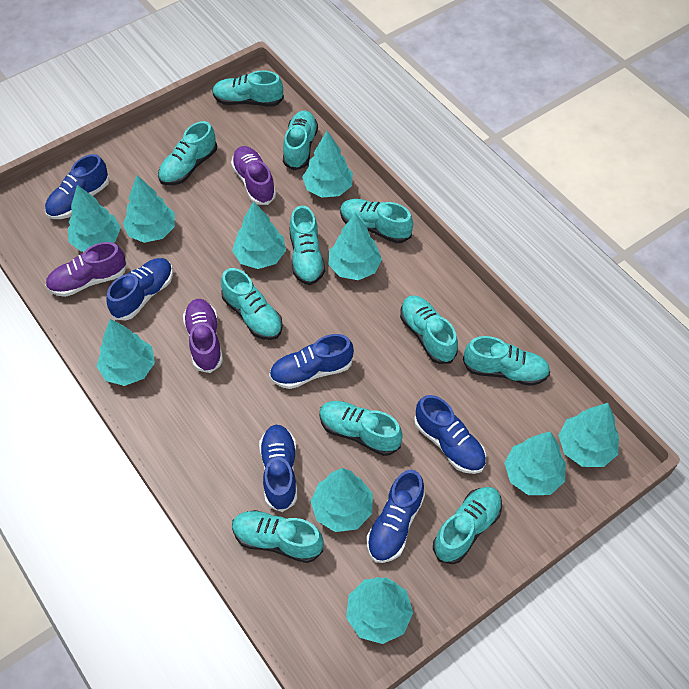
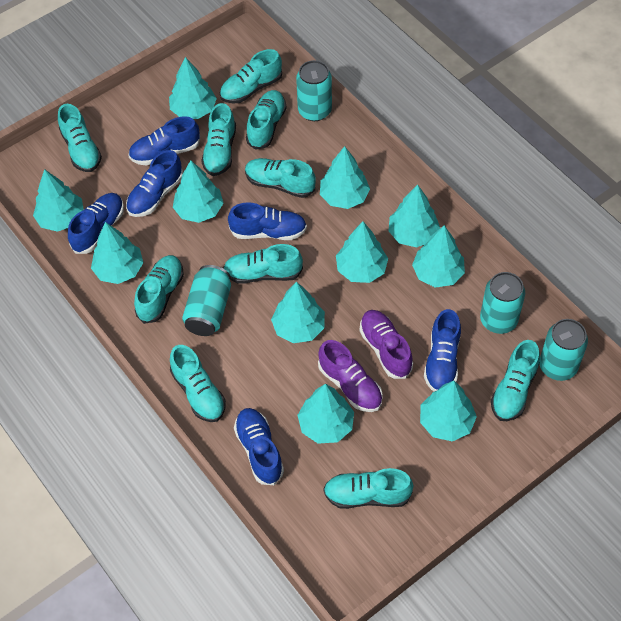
purple shoe: [45,242,127,297] [183,299,223,373] [231,146,276,205] = 3 -> [318,340,383,412] [359,310,413,379] = 2
turquoise can: none = 0 -> [182,265,231,336] [296,60,332,121] [480,272,525,334] [539,319,588,381] = 4
turquoise shoe: [158,121,217,185] [212,70,284,107] [221,268,283,340] [232,510,324,563] [283,111,318,170] [289,206,325,285] [319,401,403,456] [340,199,413,243] [400,295,458,364] [433,487,502,564] [463,336,550,386] = 11 -> [58,104,102,172] [134,255,184,324] [170,345,226,422] [201,103,236,176] [220,49,282,103] [223,244,303,284] [245,158,316,198] [246,90,286,150] [323,468,414,509] [491,340,540,421] = 10
turquoise tree: [68,185,121,252] [97,319,155,386] [123,175,175,243] [232,201,286,269] [302,131,353,198] [311,468,373,532] [328,213,382,280] [346,577,413,644] [504,431,566,495] [558,403,619,467] = 10 -> [33,169,84,232] [91,222,143,284] [169,57,217,119] [173,160,223,223] [271,282,325,343] [297,384,354,444] [320,146,370,209] [336,221,388,283] [388,185,440,247] [412,225,465,288] [420,381,477,442] = 11

